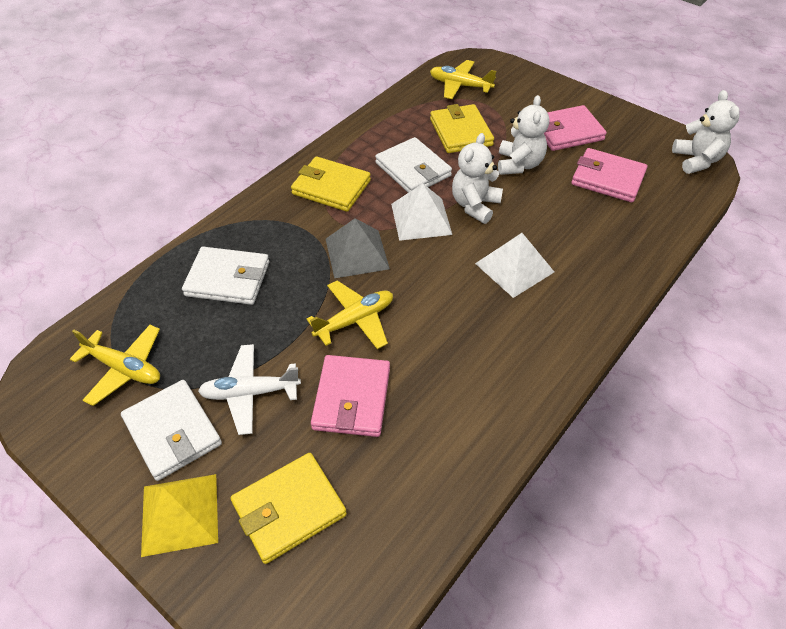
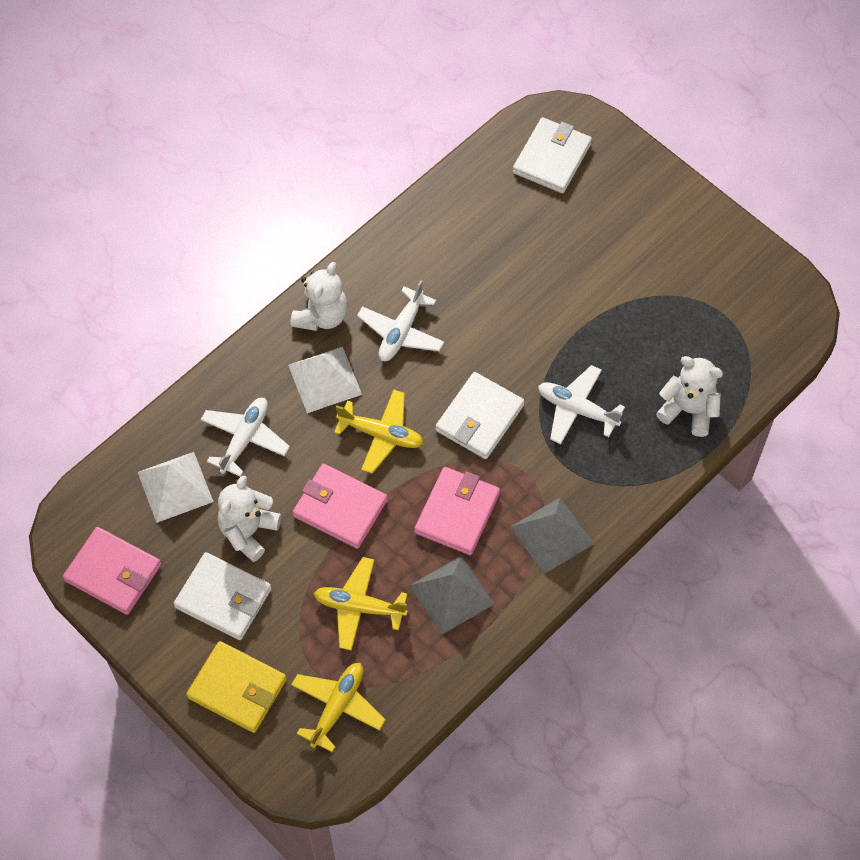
grey pyramid: [326,218,390,278] = 1 -> [410,556,494,635] [510,497,594,574] = 2
white plane: [198,344,301,435] = 1 -> [200,398,290,477] [357,280,444,361] [538,365,625,444] = 3
yellow pyramid: [141,474,218,557] = 1 -> none = 0
yellow wallet: [231,453,347,564] [291,156,371,212] [430,104,494,153] = 3 -> [186,641,287,733] = 1

